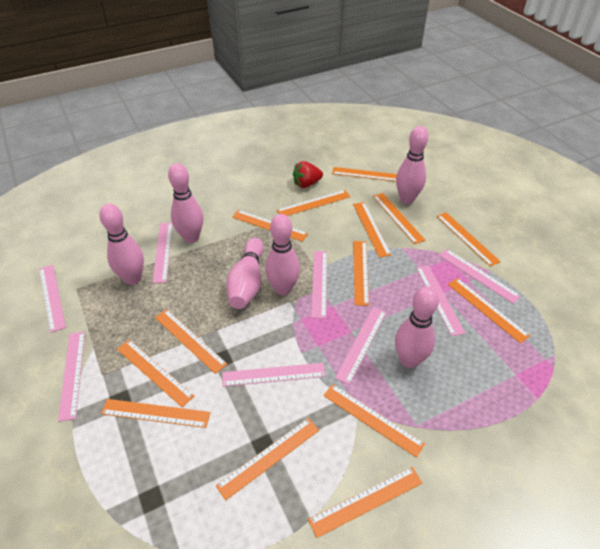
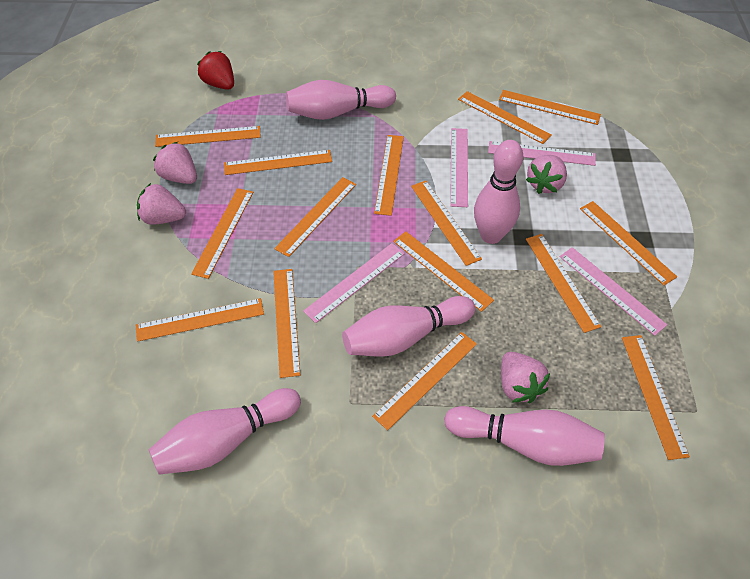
orange ruler: [101,399,210,428] [117,340,194,407] [155,309,227,374] [216,418,319,501] [232,210,308,242] [276,190,351,216] [308,467,422,538] [323,384,425,458] [332,167,397,182] [353,202,391,258] [353,241,369,306] [373,193,425,244] [437,212,501,267] [448,278,530,343] = 14 -> [136,298,264,342] [155,126,261,147] [191,188,253,279] [224,150,332,175] [273,269,300,378] [274,177,356,257] [372,332,477,430] [374,135,404,216] [393,231,494,312] [411,181,482,266] [458,91,552,144] [499,90,601,125] [526,234,601,333] [580,201,677,286] [622,335,690,460] = 15
pink bowling pin: [99,203,144,285] [168,163,203,243] [226,238,264,309] [265,214,300,295] [395,286,439,368] [396,126,428,204] = 6 -> [149,388,301,475] [286,80,396,120] [342,296,475,357] [444,406,605,466] [474,140,523,244] = 5
pink ruler: [39,265,66,333] [58,331,85,422] [152,223,173,283] [222,363,326,387] [311,251,327,319] [335,307,386,385] [416,265,465,336] [439,249,521,303] = 8 -> [303,243,405,323] [450,128,468,207] [488,141,596,166] [560,247,667,336] = 4
pink strawberry: none = 0 -> [137,183,186,225] [153,142,197,184] [501,352,550,403] [526,155,567,194] = 4

